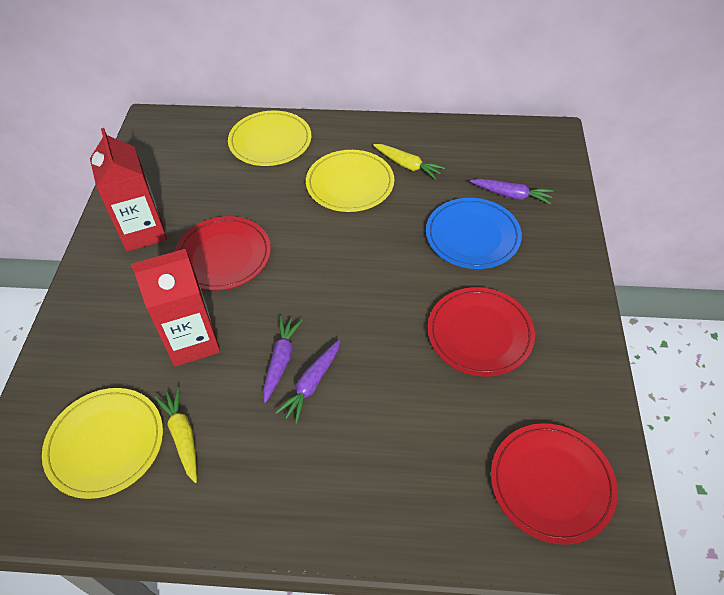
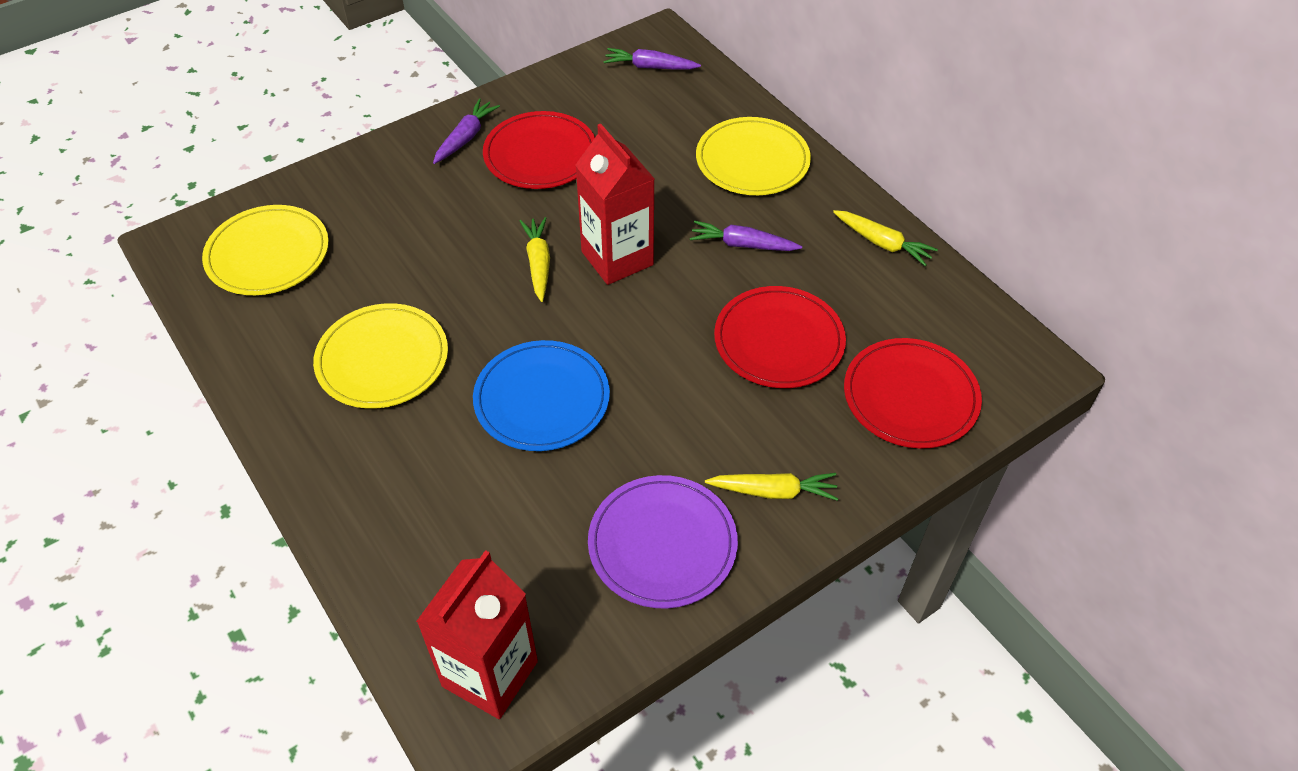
purple plate: none = 0 -> [588,475,738,609] = 1
yellow carrot: [155,387,197,483] [373,144,445,180] = 2 -> [519,217,550,302] [705,473,838,501] [833,210,938,266] = 3

